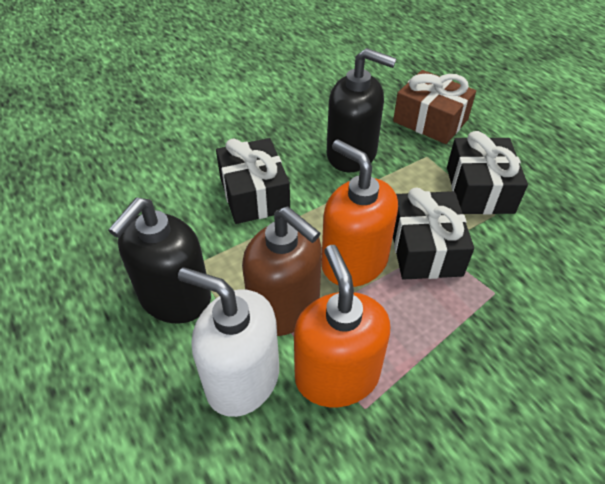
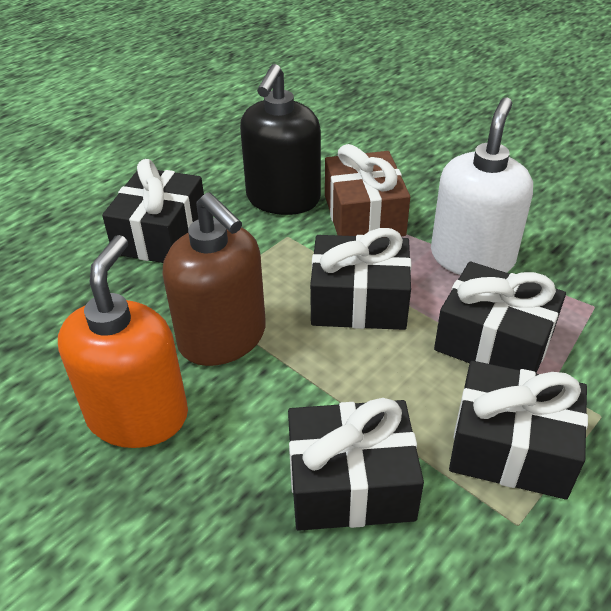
black gift: [216,138,290,224] [393,188,474,280] [447,131,528,215] = 3 -> [102,159,204,263] [288,398,424,531] [310,228,411,330] [434,261,566,373] [449,361,588,499] = 5
black soap dispenser: [108,197,211,324] [327,48,397,172] = 2 -> [240,64,321,215] = 1
orange soap dispenser: [294,245,390,407] [321,139,398,287] = 2 -> [58,235,188,448] = 1

